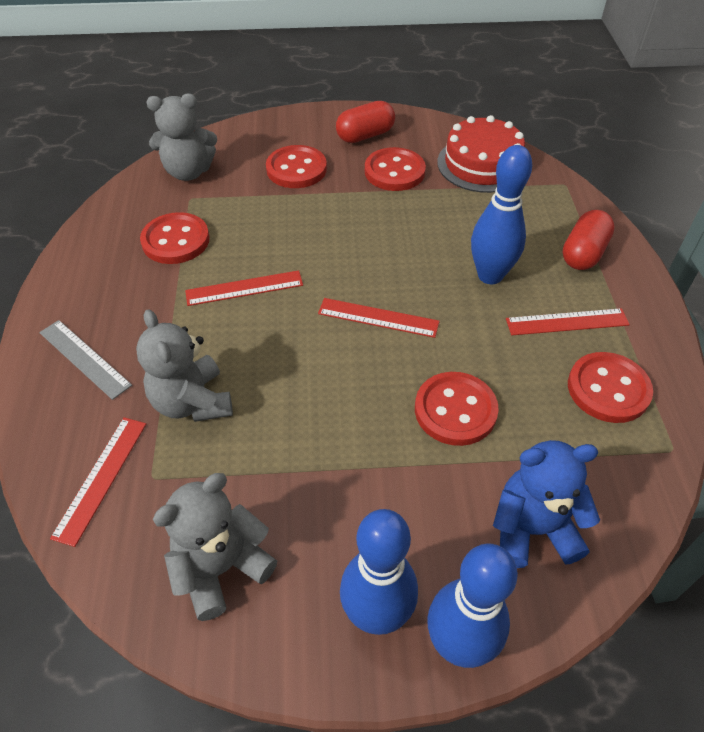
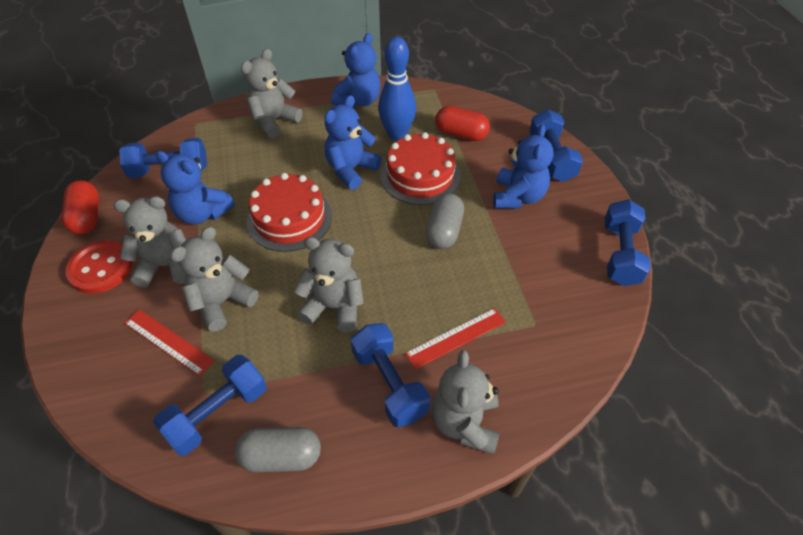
blue bowling pin: [340,509,418,635] [427,544,518,668] [471,145,532,284] = 3 -> [378,37,416,141] = 1
blue dumbbell: none = 0 -> [119,138,207,178] [153,355,267,456] [351,323,430,427] [529,109,583,182] [605,199,651,286] = 5
blue teddy bear: [493,440,600,568] = 1 -> [155,151,235,224] [325,95,382,190] [331,33,381,108] [493,124,554,209] = 4
grey capsule: none = 0 -> [235,427,321,472] [426,193,464,249] = 2
grey ruler: [39,320,132,400] = 1 -> none = 0
grey teddy bear: [136,309,233,422] [146,94,217,181] [153,473,277,621] = 3 -> [113,196,186,288] [170,227,259,332] [241,49,302,139] [294,237,364,332] [432,350,500,454] = 5
red button: [140,212,210,264] [266,145,327,188] [365,147,426,191] [415,372,499,446] [568,352,653,423] = 5 -> [66,240,132,294] = 1
red cake: [437,115,525,193] = 1 -> [247,173,332,252] [381,132,461,205] = 2
red ruler: [50,417,146,547] [185,270,303,306] [318,298,440,338] [506,308,630,335] = 4 -> [124,309,215,376] [405,308,506,369] = 2

